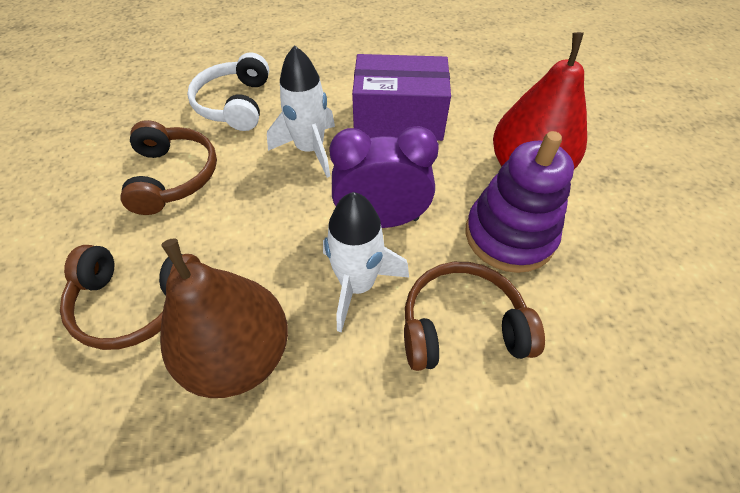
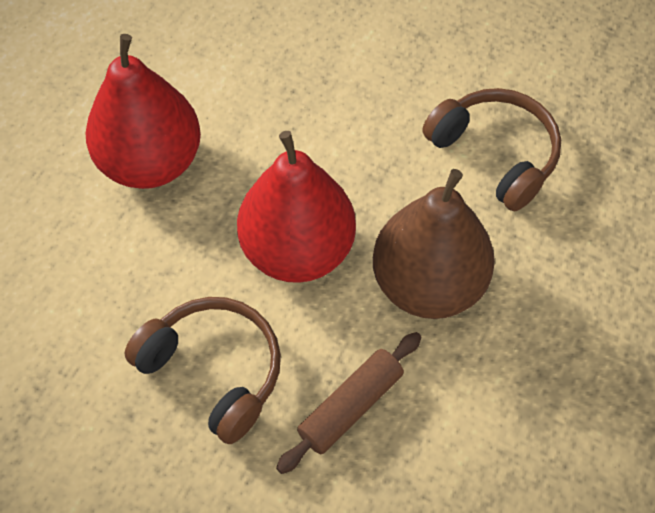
brown headphones: [60,245,201,350] [120,120,217,215] [404,262,545,371] = 3 -> [124,297,281,444] [422,88,561,211] = 2
brown rolling pin: none = 0 -> [276,332,422,474] = 1
purple box: [352,54,451,141] = 1 -> none = 0
purple clock: [329,126,439,228] = 1 -> none = 0
purple stacking toy: [465,131,574,273] = 1 -> none = 0
red pear: [493,32,587,169] = 1 -> [86,34,201,189] [237,131,356,283] = 2
white headphones: [187,52,269,131] = 1 -> none = 0
white rocket: [267,45,335,178] [323,192,409,332] = 2 -> none = 0

